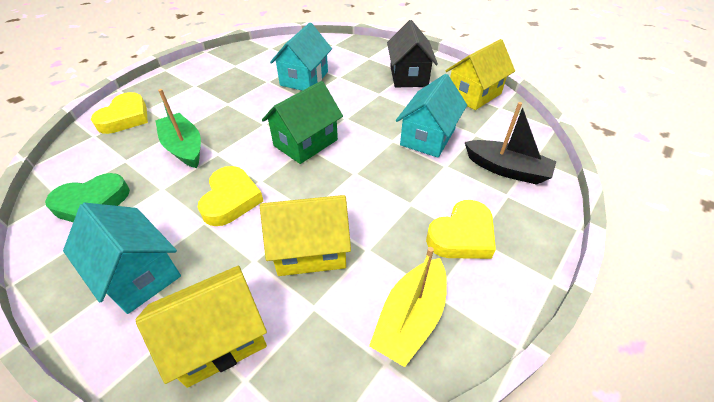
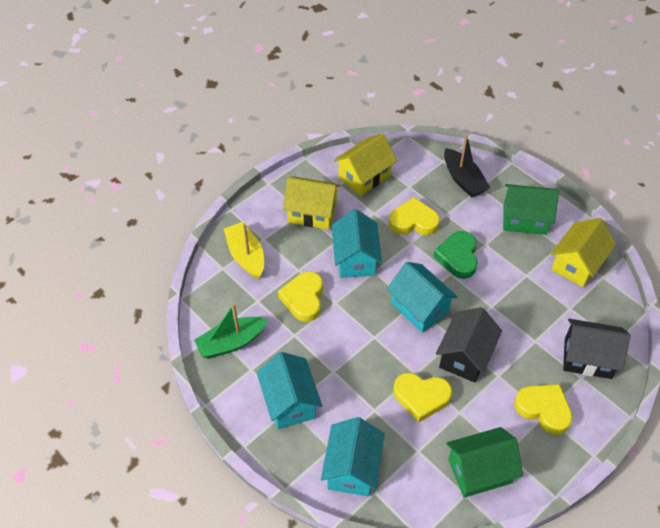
black house: [387,20,438,88] = 1 -> [436,307,502,382] [563,319,630,379] = 2
green house: [262,81,343,164] = 1 -> [446,427,523,498] [503,184,559,235] = 2
turquoise house: [63,203,181,314] [270,23,332,91] [396,74,467,158] = 3 -> [257,352,322,429] [321,417,385,496] [332,209,382,278] [387,262,458,333] = 4
yellow heart: [91,92,148,134] [198,166,263,226] [426,200,496,259] = 3 -> [278,271,323,322] [389,197,440,235] [393,373,452,422] [514,384,573,435] = 4

